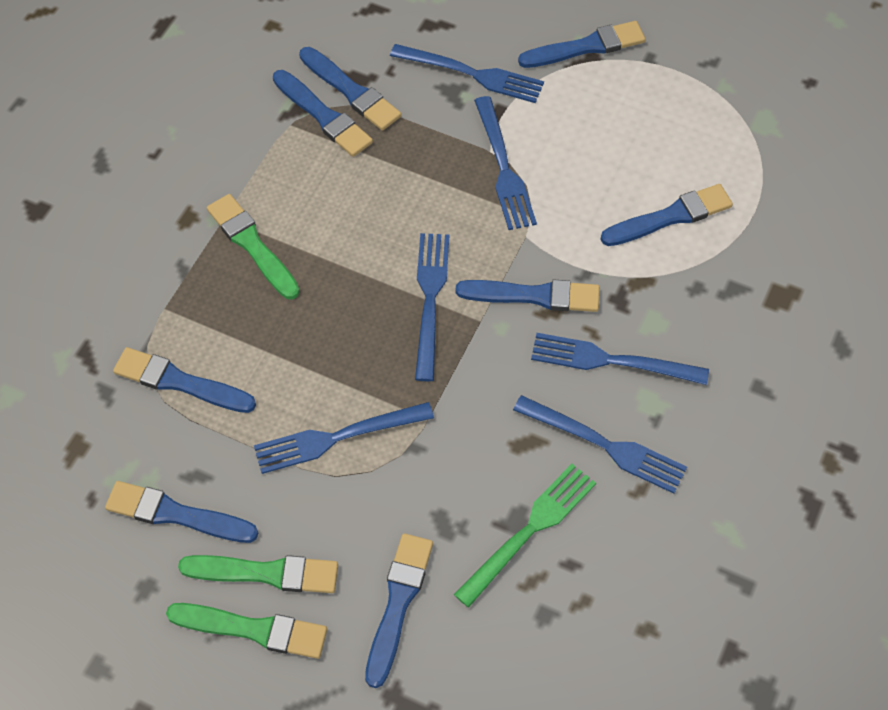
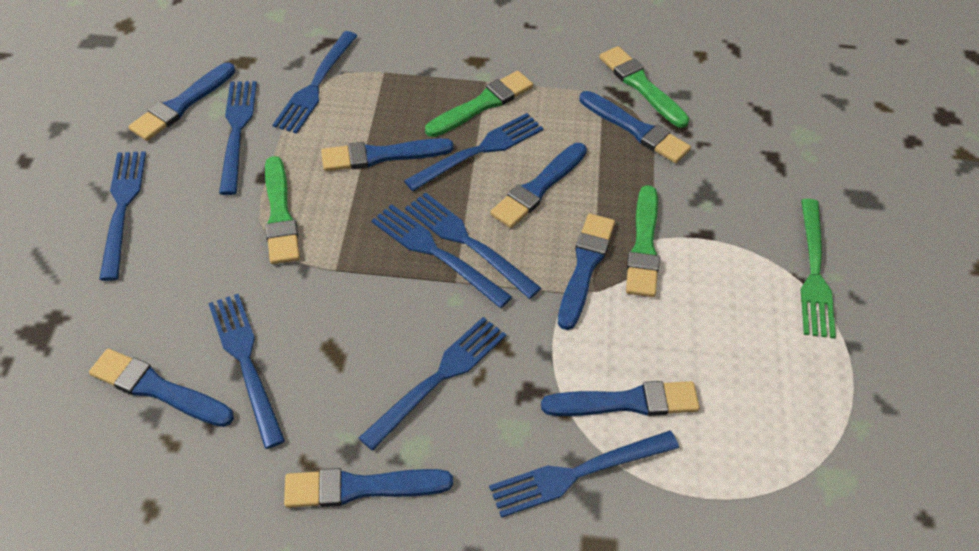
blue fork: [254,402,434,474] [390,44,544,103] [415,233,449,381] [474,96,537,230] [513,395,687,494] [531,333,709,385] = 6 -> [99,151,146,281] [208,294,285,449] [219,81,257,195] [273,31,357,134] [359,317,506,451] [371,204,512,308] [404,113,543,191] [405,192,541,299] [489,430,679,518] = 9
green brush: [166,603,327,659] [178,555,338,593] [207,194,300,299] = 3 -> [265,156,300,264] [425,71,533,137] [599,46,689,128] [626,185,660,297] = 4

